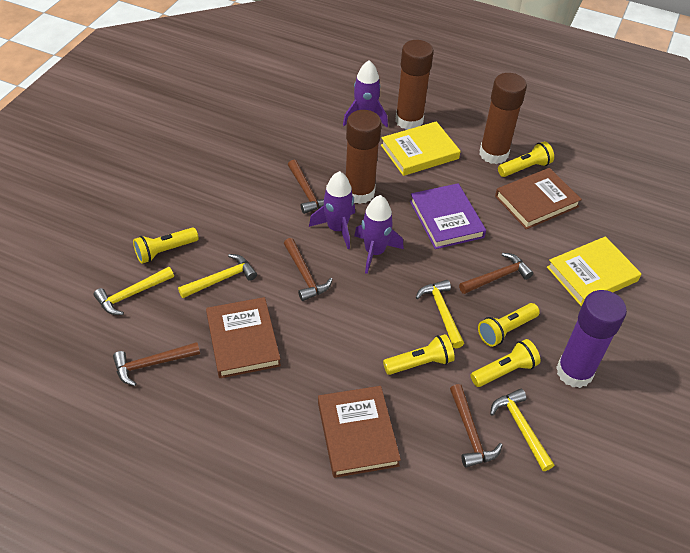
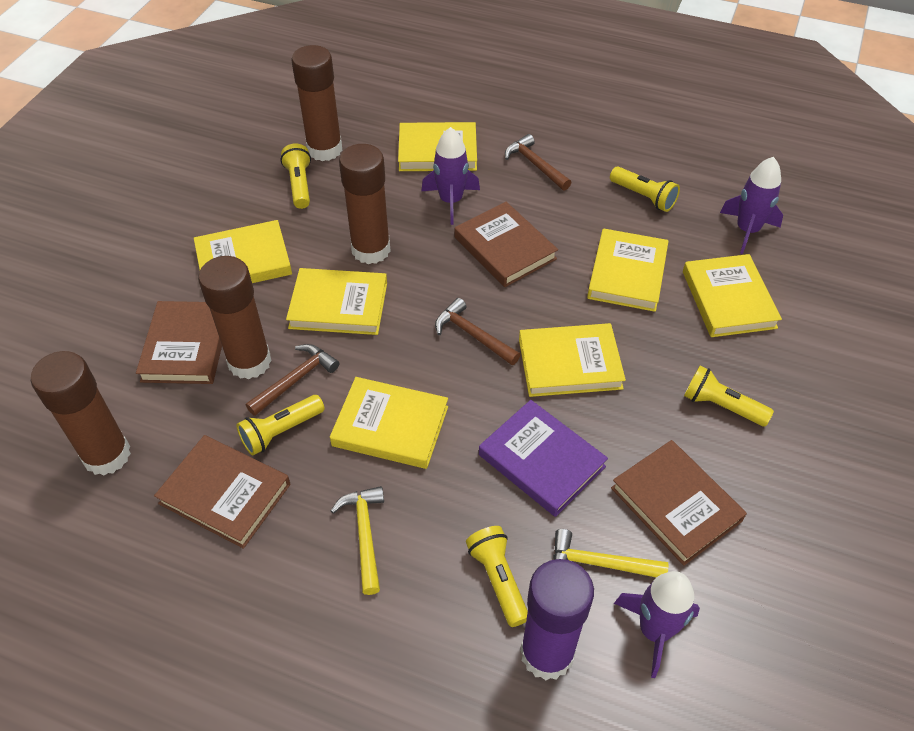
brown book: [206,297,281,378] [318,386,401,478] [495,168,582,229] = 3 -> [136,301,222,384] [154,435,290,549] [454,202,558,287] [611,440,747,566] = 4
brown glue stick: [346,110,382,204] [395,40,434,130] [479,73,527,164] = 3 -> [31,351,131,476] [198,256,272,379] [291,45,343,161] [339,144,391,264] = 4
brown hammer: [113,342,200,386] [284,238,333,301] [288,160,324,214] [450,384,503,468] [459,253,534,294] = 5 -> [246,344,339,416] [435,298,520,365] [505,134,571,191] = 3
yellow book: [381,121,460,176] [547,236,642,306] = 2 -> [194,220,292,283] [286,268,387,335] [330,377,448,469] [398,122,477,171] [519,323,626,397] [587,229,669,312] [683,254,782,337] = 7
yellow hammer: [93,267,174,315] [178,254,257,298] [416,280,464,348] [490,389,554,471] = 4 -> [331,486,384,595] [553,529,668,577] = 2

